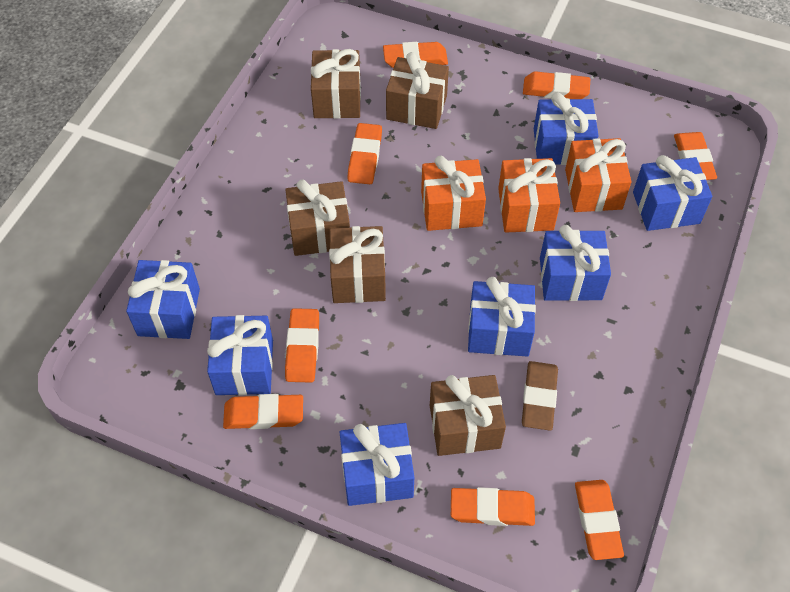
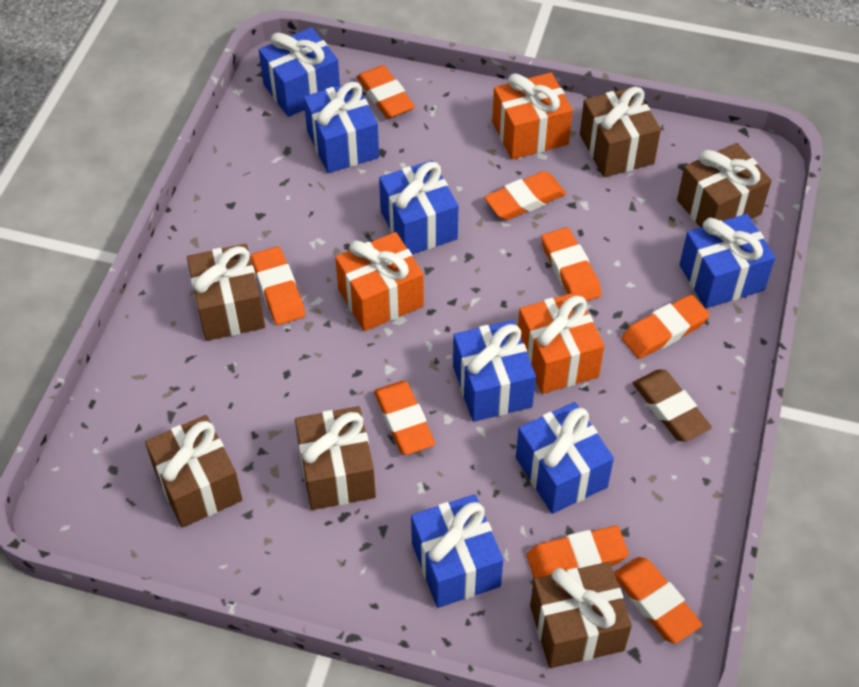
brown gift: [285,179,350,256] [311,49,361,119] [329,226,386,303] [386,52,449,129] [430,375,506,456] = 5 -> [145,415,242,528] [187,244,265,341] [295,406,376,510] [530,562,632,668] [580,86,661,177] [677,143,772,227] = 6

